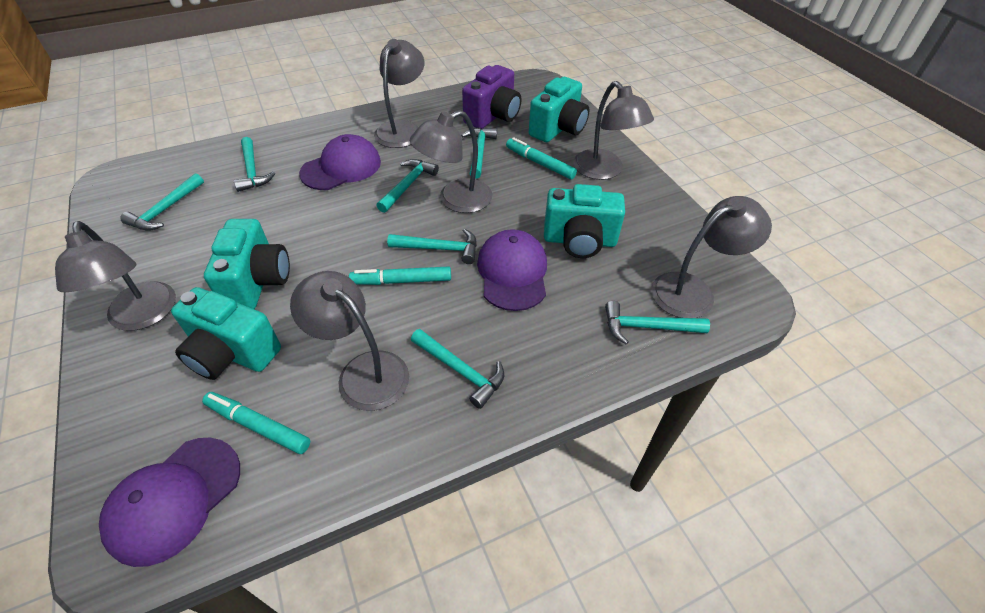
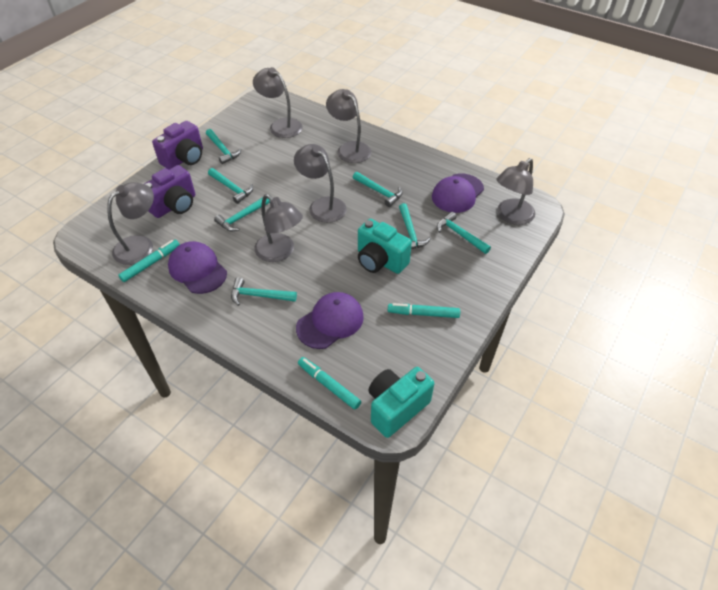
purple camera: [462,65,521,129] = 1 -> [145,165,195,218] [152,121,203,170] = 2
turquoise camera: [171,287,281,380] [204,219,290,309] [529,77,590,142] [544,184,625,258] = 4 -> [358,219,412,274] [368,367,434,438] = 2

